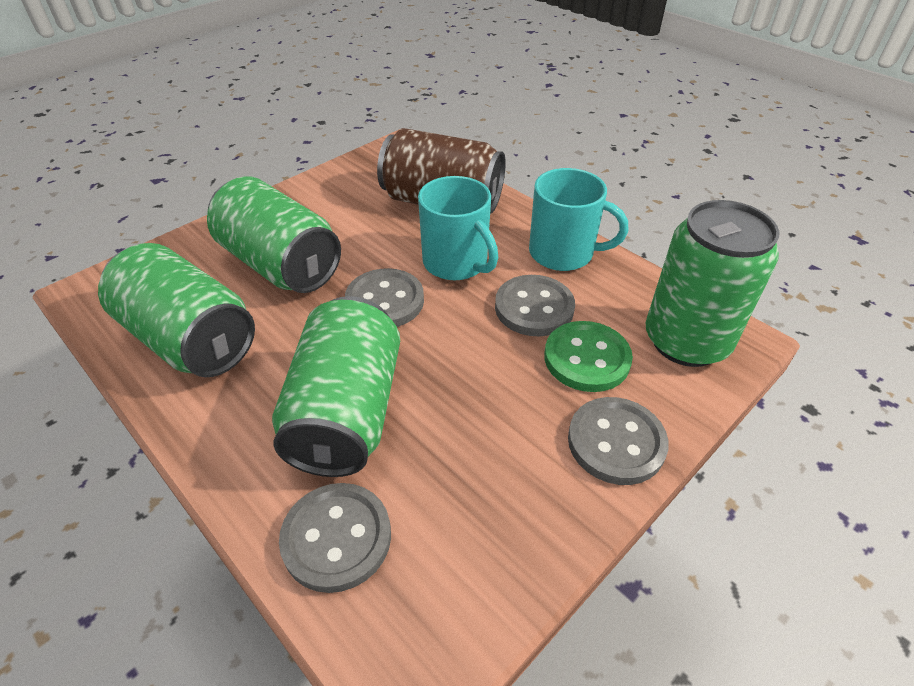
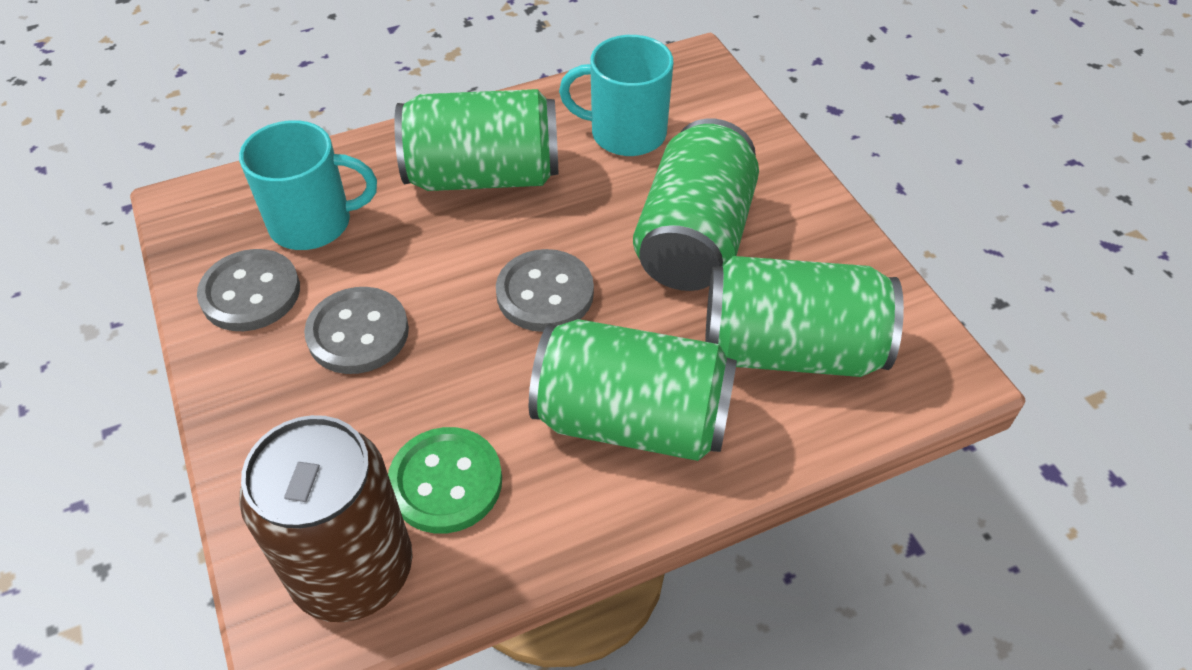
grey button: [279,483,391,593] [345,268,424,327] [495,275,575,336] [568,397,669,485] = 4 -> [197,249,300,331] [304,287,409,374] [496,249,594,332] = 3

